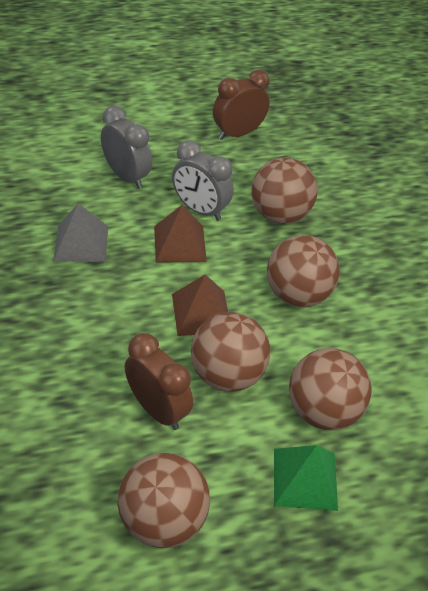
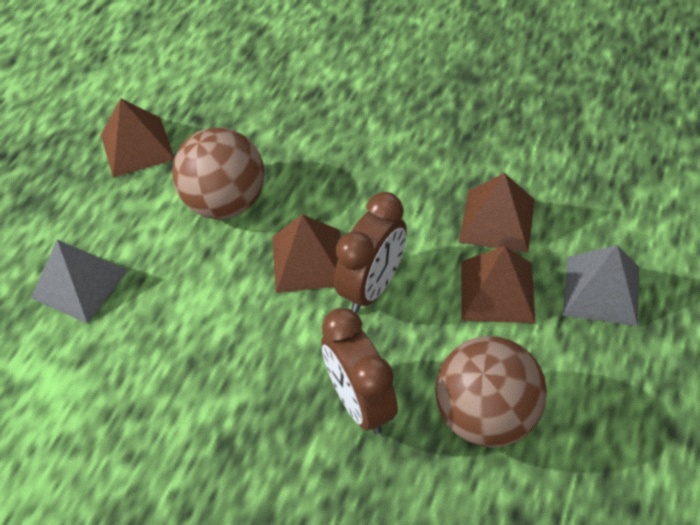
brown ball: [118,453,210,548] [191,312,270,392] [252,157,317,224] [267,235,340,307] [289,348,372,430] = 5 -> [172,127,265,219] [435,336,547,447] = 2
brown pyramid: [154,205,207,263] [172,275,228,336] = 2 -> [101,99,174,178] [272,214,341,293] [459,173,535,253] [461,246,535,323] = 4
green pyramid: [274,445,338,511] = 1 -> none = 0
grey clock: [101,106,152,189] [172,140,234,221] = 2 -> none = 0
grey pyramid: [53,203,108,263] = 1 -> [31,239,128,324] [563,245,639,326] = 2

